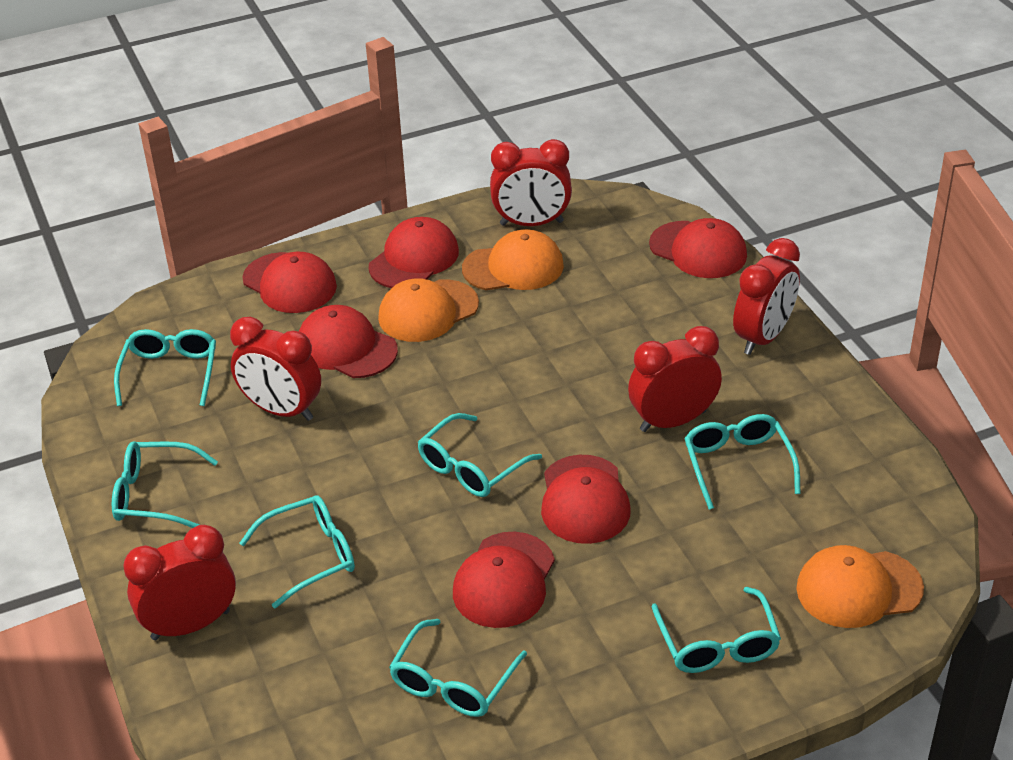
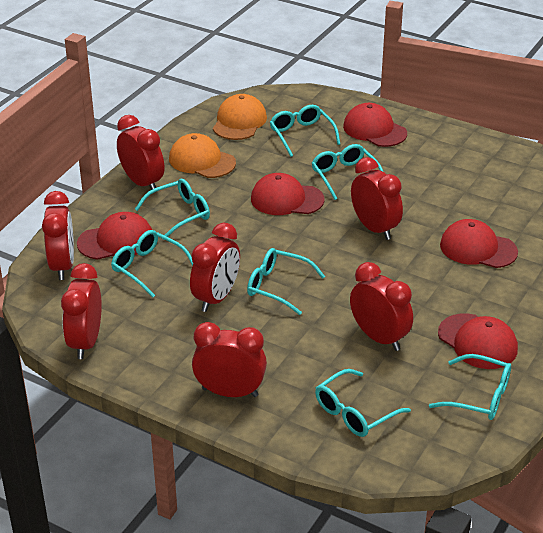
orange cap: [378,278,479,342] [462,229,564,290] [796,545,924,628] = 3 -> [169,133,236,178] [213,94,267,140] = 2
red cap: [243,252,337,313] [299,305,398,378] [369,217,459,288] [453,532,555,628] [541,455,630,544] [649,218,747,278] = 6 -> [77,212,152,260] [251,173,325,215] [343,103,407,147] [438,313,518,369] [440,219,518,268] = 5
red clock: [123,525,236,640] [230,317,321,421] [490,139,572,226] [628,326,722,432] [733,238,800,355] = 5 -> [42,191,74,280] [61,263,102,359] [117,115,164,190] [190,223,240,312] [192,322,267,397] [350,262,413,351] [351,157,403,240] = 7

